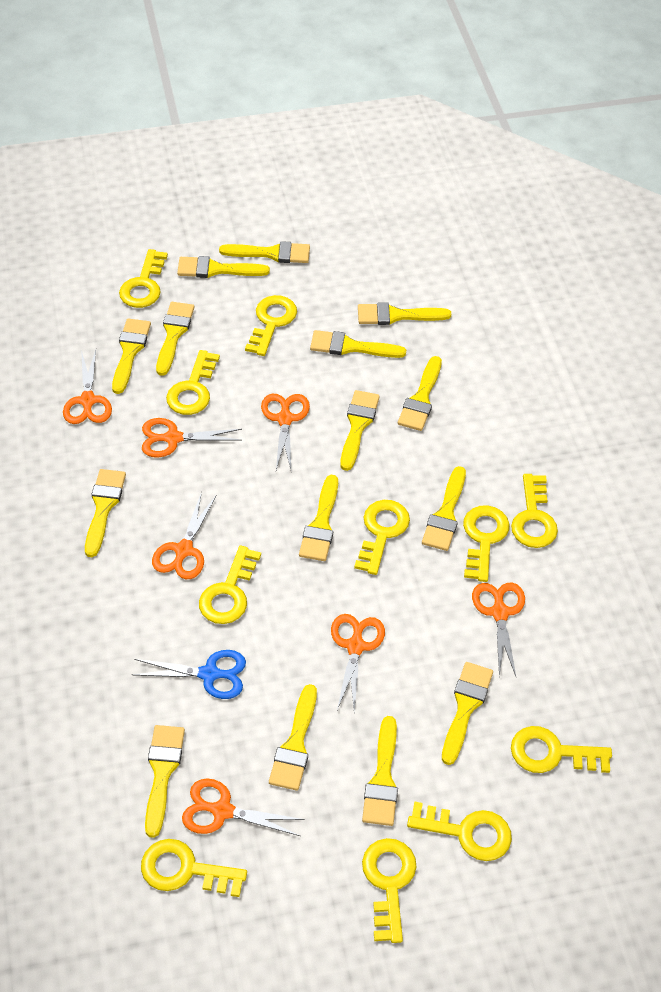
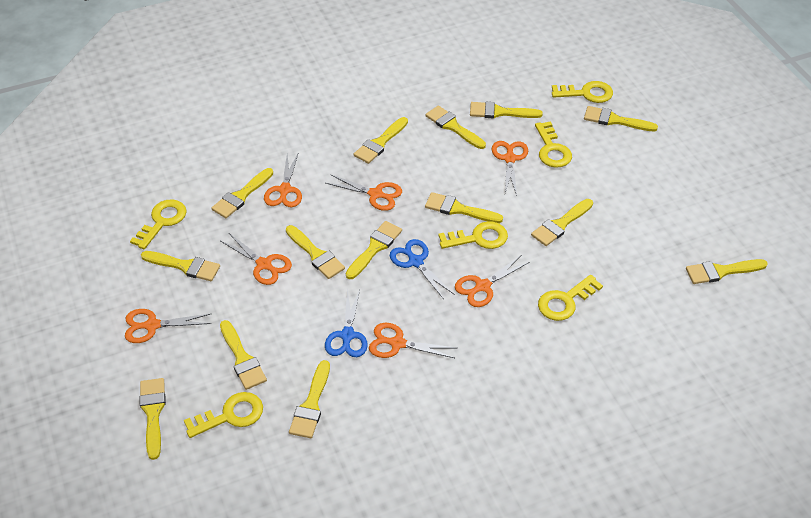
blue scissors: [132,650,246,699] = 1 -> [325,289,368,357] [390,239,454,299] = 2
yellow brush: [85,469,126,557] [112,319,151,394] [145,725,185,838] [156,302,195,376] [177,256,270,278] [219,241,310,263] [269,684,317,791] [299,475,338,561] [310,330,406,358] [340,390,380,471] [358,302,451,325] [362,716,398,826] [398,356,442,431] [422,466,466,551] [442,662,493,765] = 15 -> [139,378,166,460] [141,251,220,281] [211,168,273,218] [220,320,267,390] [286,225,345,279] [289,360,330,438] [346,221,402,279] [354,117,408,164] [425,192,503,223] [426,106,486,149] [470,102,543,119] [531,199,593,246] [584,106,658,131] [686,259,768,284] = 14
yellow key: [119,249,168,308] [141,839,247,897] [166,350,220,415] [199,546,261,624] [245,295,297,356] [354,500,410,575] [362,838,416,943] [407,801,512,861] [463,505,509,582] [511,474,558,548] [511,726,612,773] = 11 -> [130,199,187,249] [184,392,263,438] [438,221,508,249] [535,121,572,168] [538,275,603,321] [552,81,613,103] = 6

